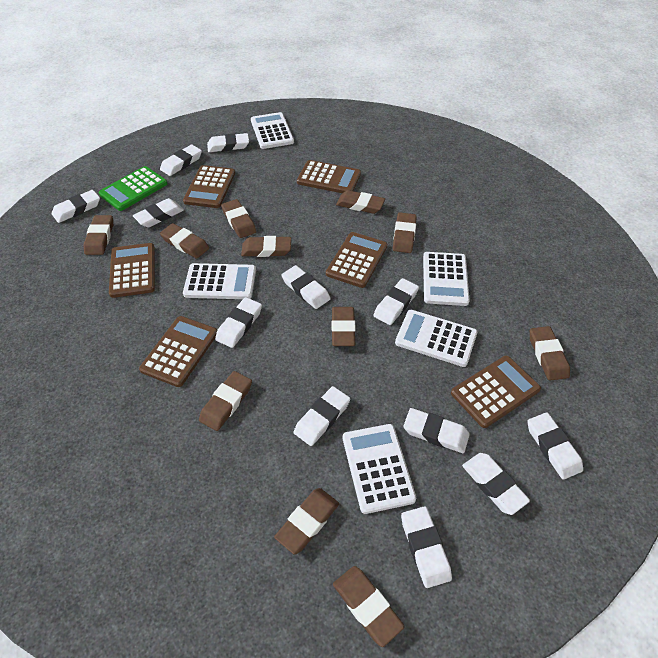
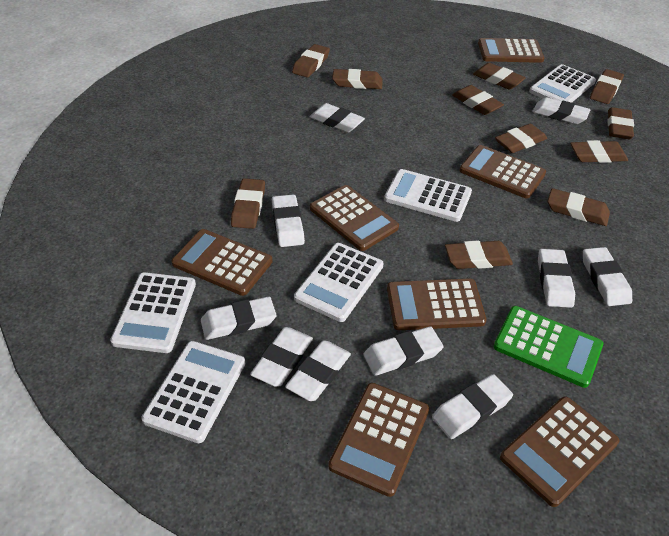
brown calculator: [109,243,155,298] [139,316,217,387] [183,165,235,208] [297,160,361,193] [326,232,387,288] [451,356,541,428] = 6 -> [171,229,272,296] [310,185,399,251] [328,383,429,497] [387,278,487,330] [459,145,546,199] [478,38,544,63] [500,396,619,507] = 7
white eraser: [52,190,100,223] [133,198,184,228] [160,145,202,176] [207,133,249,152] [215,297,262,348] [281,265,331,309] [293,386,350,446] [373,278,419,325] [401,506,452,588] [403,408,470,453] [462,453,530,515] [528,412,583,480] = 12 -> [201,296,277,340] [250,327,313,387] [272,194,305,247] [285,340,351,401] [310,103,365,132] [363,326,444,376] [432,374,513,439] [532,97,590,124] [538,249,575,308] [583,247,632,306] = 10

